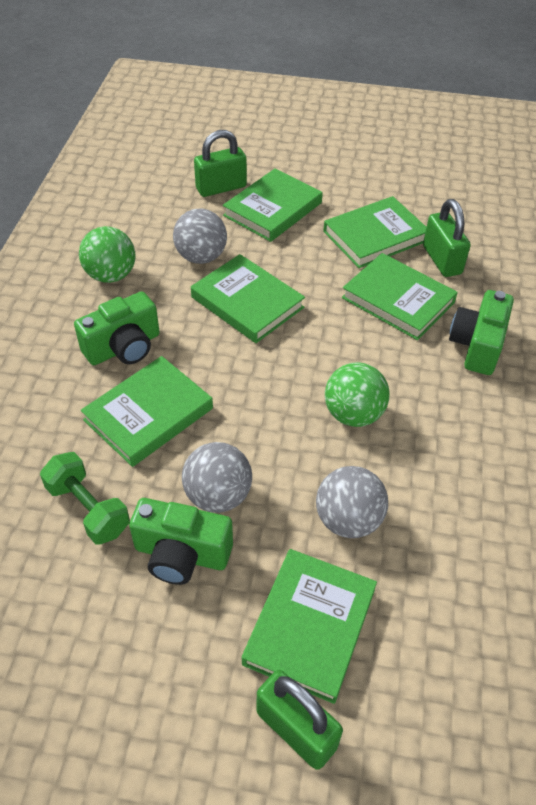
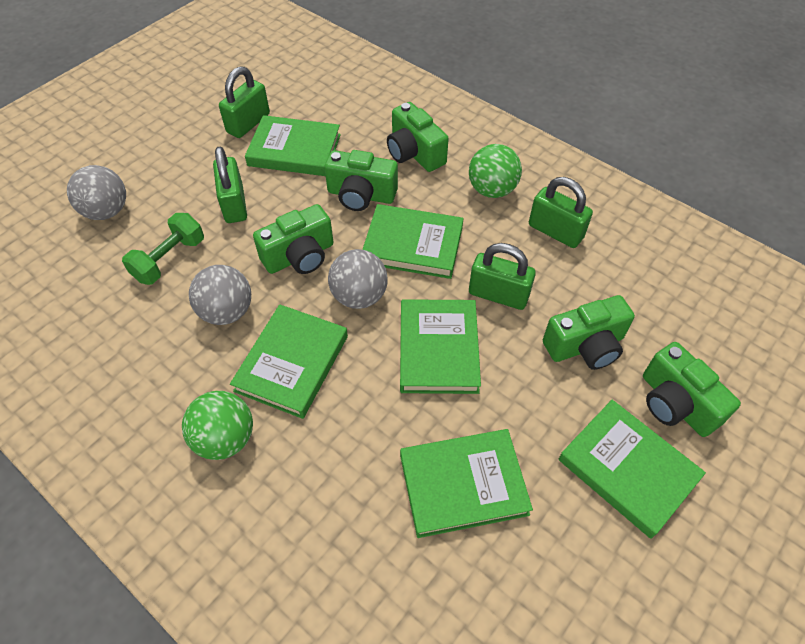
green camera: [74,291,160,365] [129,498,233,585] [449,290,514,375] = 3 -> [253,204,333,274] [324,150,398,211] [387,102,449,172] [543,295,635,370] [643,342,741,437] = 5
green padlock: [194,130,247,197] [256,670,343,770] [423,199,471,277] = 3 -> [213,147,247,223] [219,66,270,138] [469,243,536,310] [529,177,593,248] = 4

